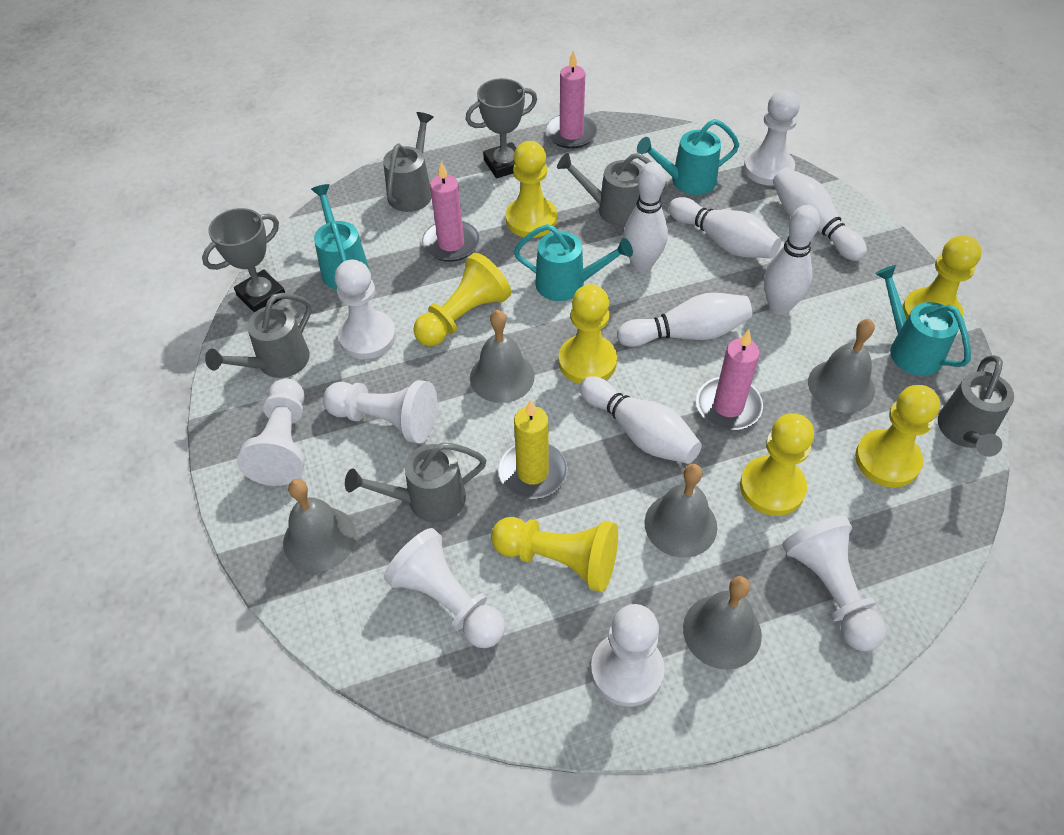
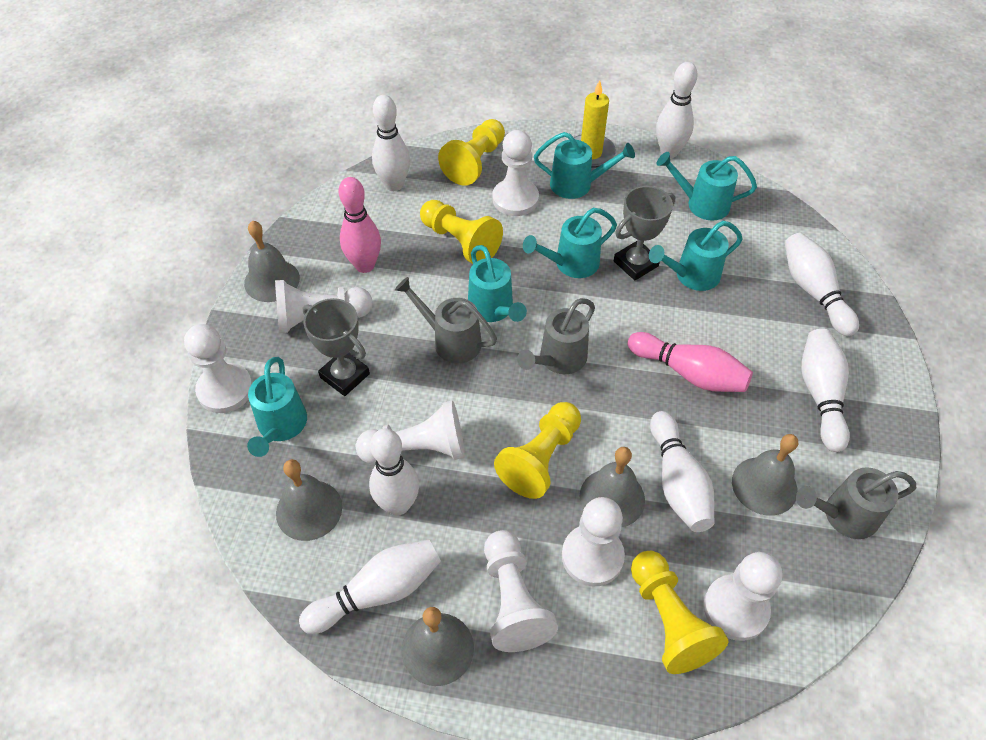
grey watering can: [205,293,312,378] [345,442,487,523] [383,112,434,212] [557,153,668,226] [938,355,1014,457] = 5 -> [395,277,497,363] [517,298,595,374] [796,467,916,539] = 3
pink bowling pin: none = 0 -> [339,177,381,273] [628,332,753,392] = 2
pink candle: [422,161,480,262] [545,50,598,149] [696,330,763,430] = 3 -> none = 0
turquoise watering can: [311,184,369,289] [514,224,633,301] [637,119,739,195] [875,265,971,376] = 4 -> [247,357,307,457] [468,245,527,322] [523,208,617,278] [534,132,635,199] [649,221,743,291] [657,152,757,221] = 6
white bowling pin: [580,376,702,464] [617,293,752,347] [623,162,668,272] [669,197,781,258] [764,205,820,315] [773,168,867,261] = 6 -> [299,539,441,634] [369,429,419,515] [372,95,410,191] [650,411,714,532] [656,62,698,158] [785,233,859,336] [801,329,850,452] = 7
yellow pawn: [413,253,511,346] [491,517,618,592] [506,141,557,238] [559,284,617,384] [740,413,814,516] [855,385,940,488] [903,235,982,319] = 7 -> [420,200,503,264] [438,119,505,186] [494,402,581,499] [631,551,729,674] = 4

